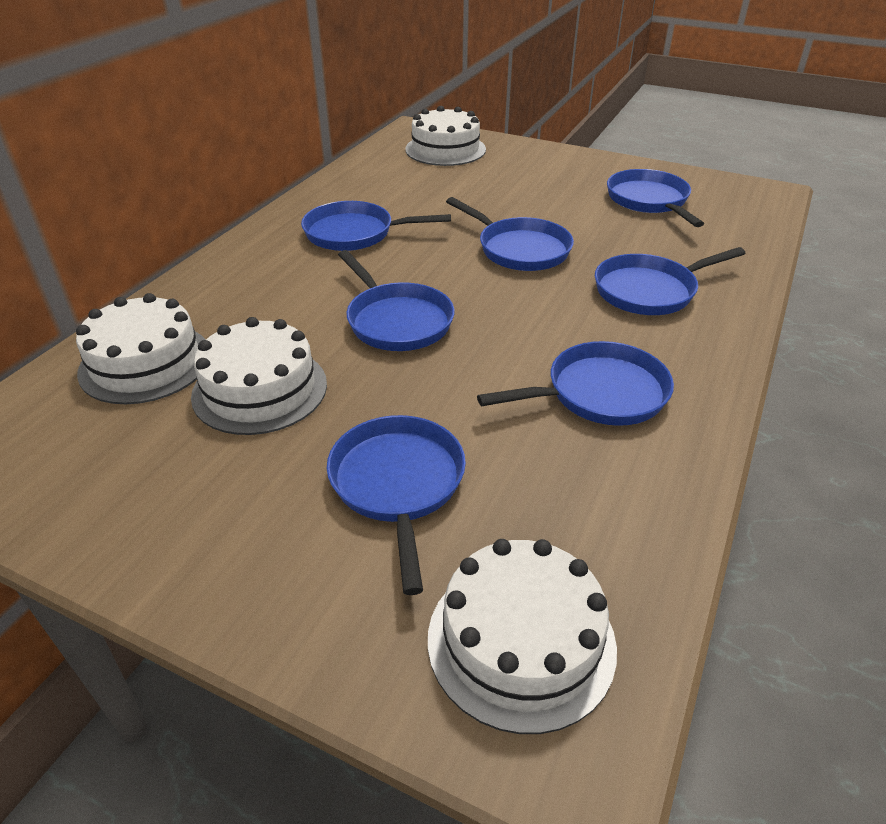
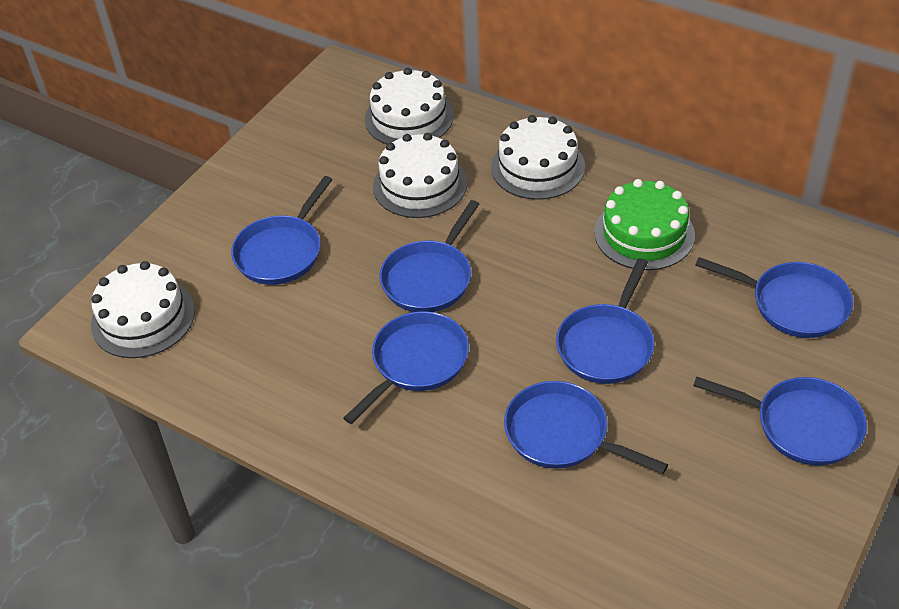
green cake: none = 0 -> [594,179,695,270] = 1

